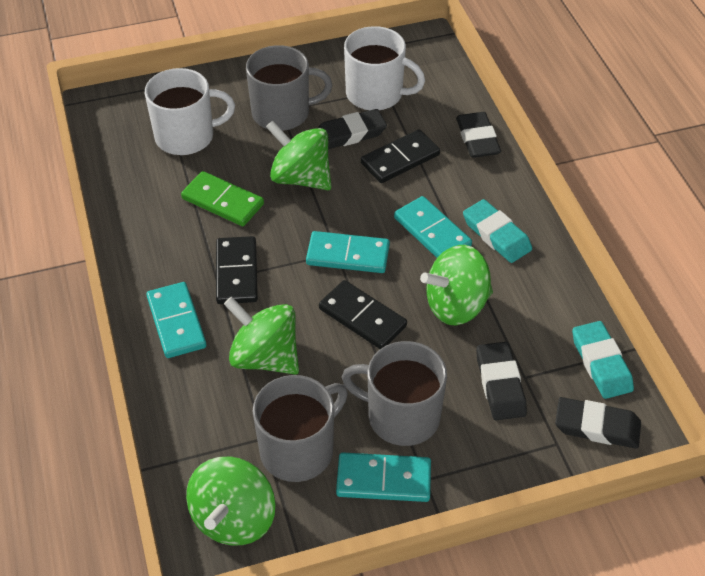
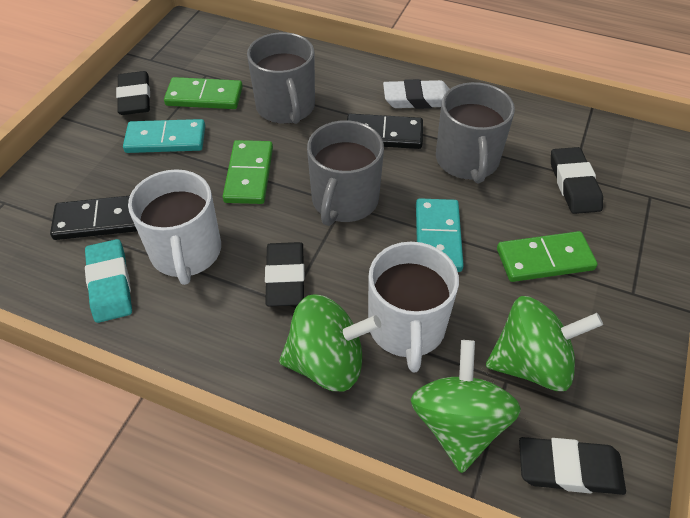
black domino: [216,236,258,304] [319,280,407,349] [361,129,440,183] = 3 -> [50,196,137,240] [347,114,423,149] = 2
green domino: [181,171,264,226] = 1 -> [164,77,243,109] [223,140,273,204] [497,231,598,282] = 3
green spinning top: [186,456,275,545] [224,297,299,375] [266,120,331,190] [420,245,493,325] = 4 -> [279,294,381,391] [411,340,521,473] [486,296,603,391] = 3
turquoise domino: [146,282,206,358] [306,231,390,273] [336,453,431,502] [394,196,472,258] = 4 -> [123,119,205,153] [416,198,464,272] = 2
turquoise eraser: [463,199,532,263] [572,321,634,399] = 2 -> [85,239,132,323] = 1
white eraser: none = 0 -> [383,79,449,109] = 1

